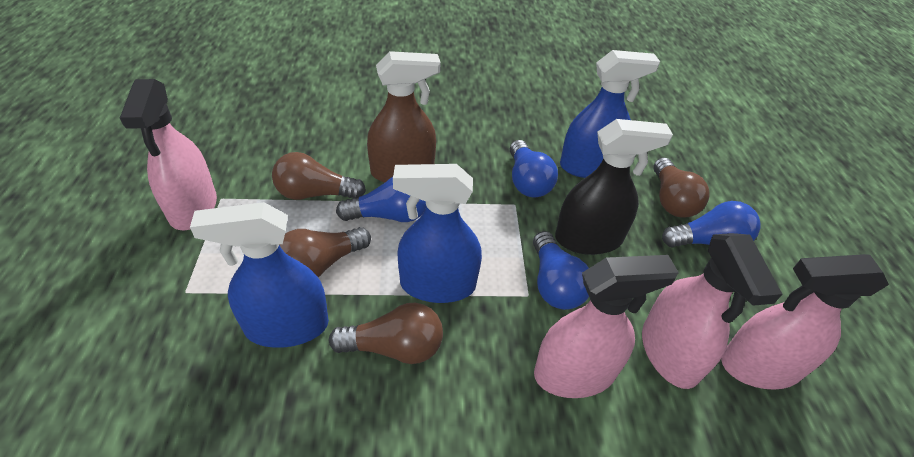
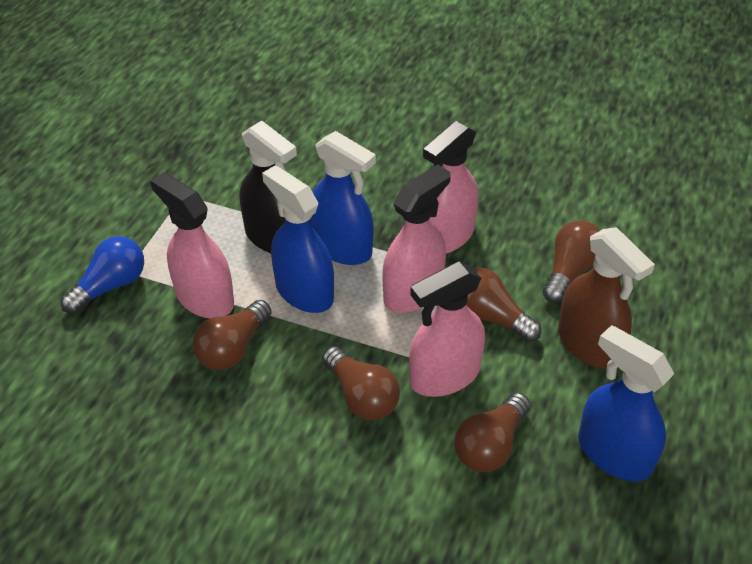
blue light bulb: [336,177,426,222] [510,140,558,197] [533,231,589,310] [662,201,761,248] = 4 -> [61,236,144,314] = 1
brown light bulb: [272,152,366,200] [279,227,371,277] [329,303,443,364] [653,158,710,218] = 4 -> [192,300,272,370] [322,346,400,420] [454,393,531,472] [466,267,541,342] [543,220,600,303] = 5

